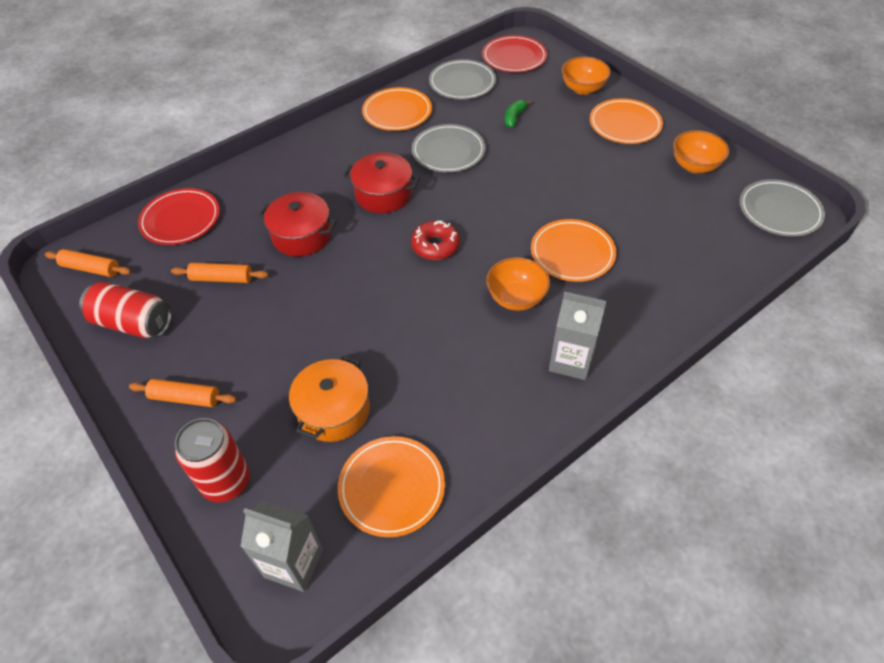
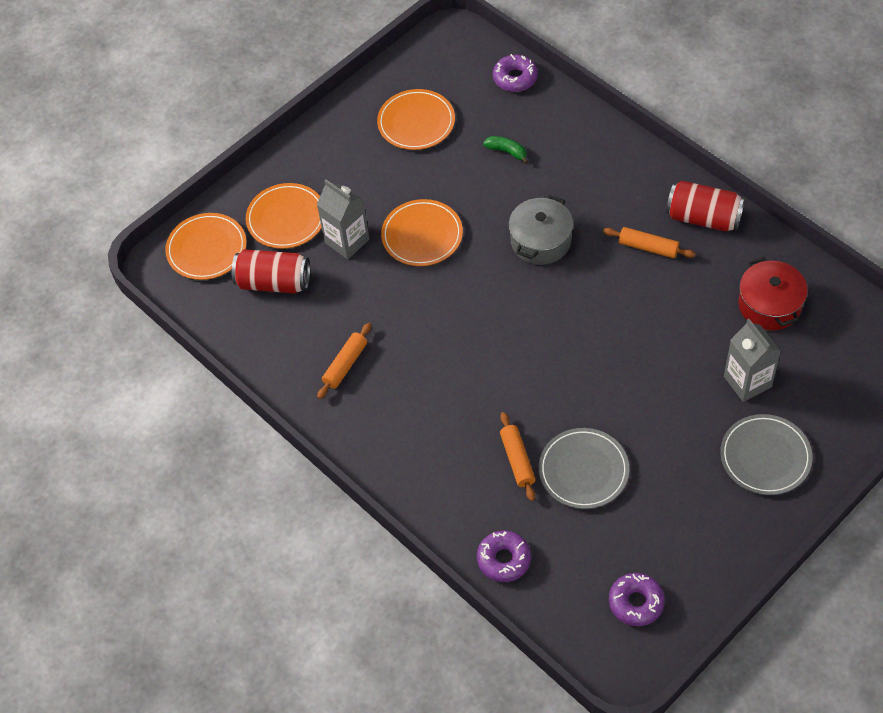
grey plate: [412,124,486,173] [429,59,496,99] [739,179,825,237] = 3 -> [539,428,629,509] [720,414,812,495] = 2
grey pot: none = 0 -> [508,195,573,265] = 1
orange bowl: [486,257,550,311] [562,57,611,95] [673,130,729,173] = 3 -> none = 0
orange pot: [289,355,370,442] = 1 -> none = 0
purple donut: none = 0 -> [477,530,531,582] [493,54,538,92] [609,573,665,626] = 3
red donut: [411,221,460,260] = 1 -> none = 0
red plate: [138,188,220,245] [482,35,547,73] = 2 -> none = 0
red pot: [258,192,337,257] [343,152,420,213] = 2 -> [738,257,808,330] = 1

